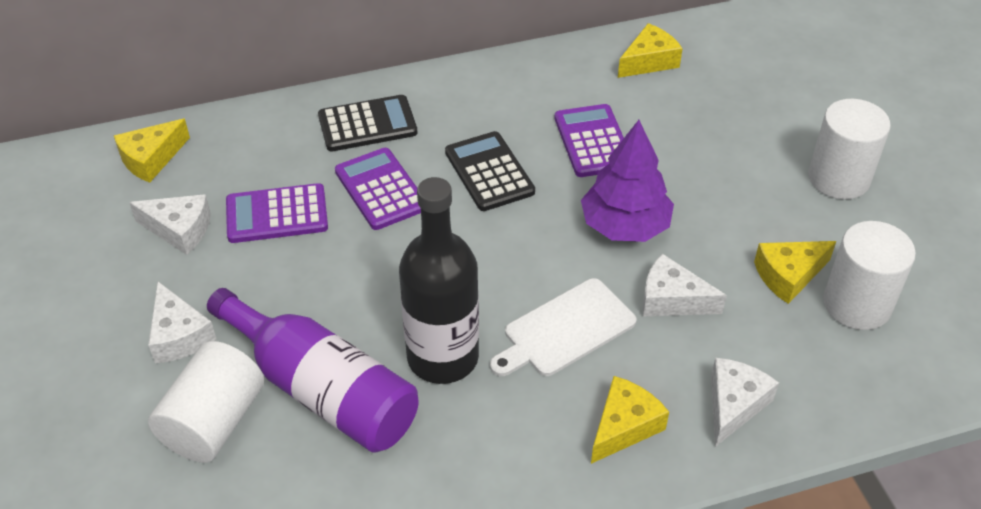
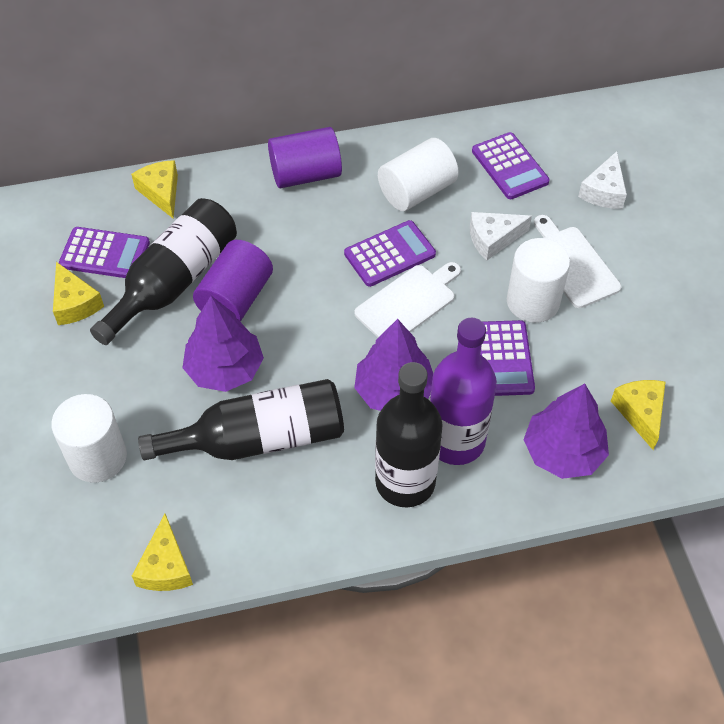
black bottle: [399,177,479,384] = 1 -> [90,198,237,345] [138,379,344,460] [375,362,442,507] = 3
black calculator: [318,95,417,151] [445,131,535,211] = 2 -> none = 0
purple calculator: [226,183,328,243] [335,148,421,230] [555,104,624,177] = 3 -> [59,227,150,278] [344,220,436,287] [472,132,550,199] [480,320,535,396] = 4
purple cylinder: none = 0 -> [193,240,273,322] [268,127,342,188] = 2
purple tree: [581,120,674,242] = 1 -> [182,296,264,392] [354,319,433,411] [523,384,609,479] = 3
white cheese: [129,194,211,255] [148,282,217,363] [642,254,727,316] [711,358,779,447] = 4 -> [470,212,532,261] [578,151,627,209] = 2
white cutting board: [490,278,637,376] = 1 -> [355,262,461,338] [534,215,621,308] = 2

